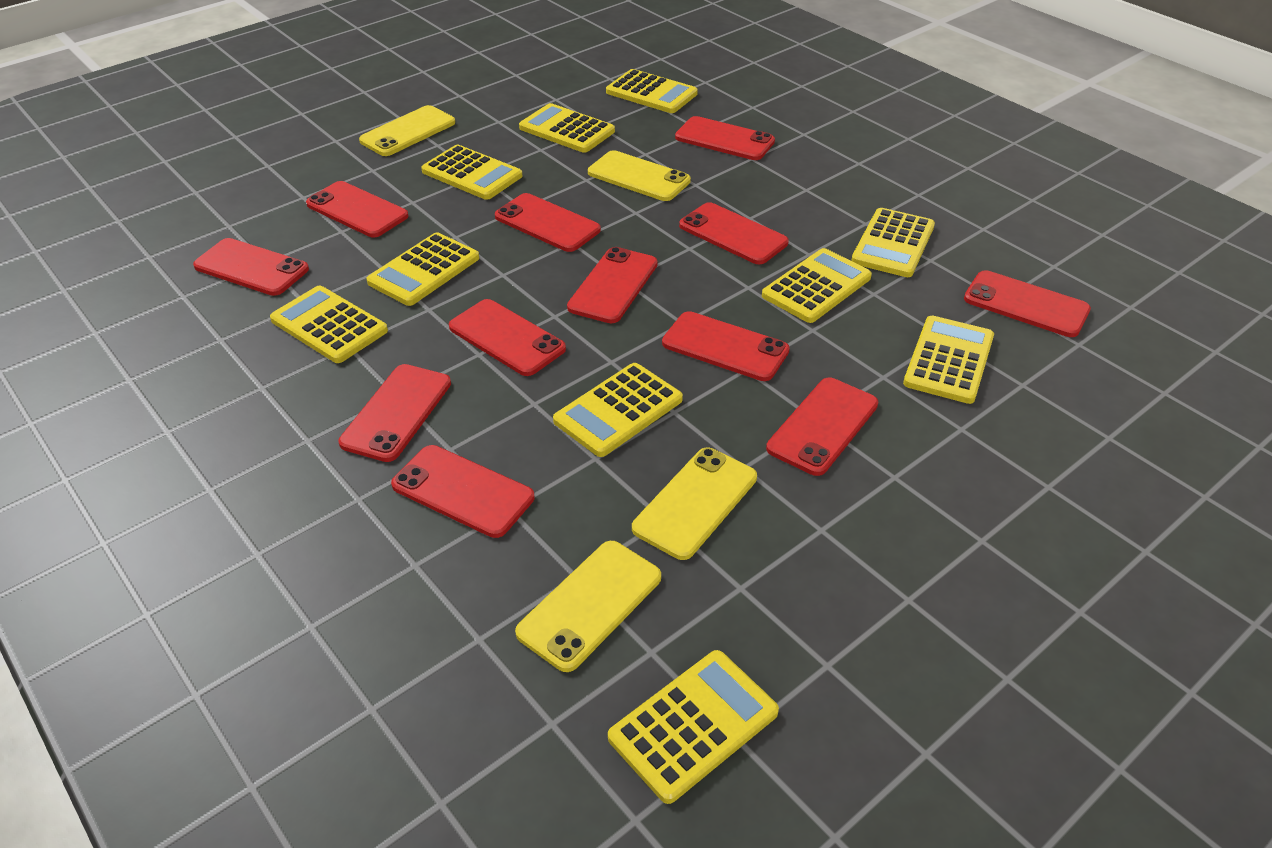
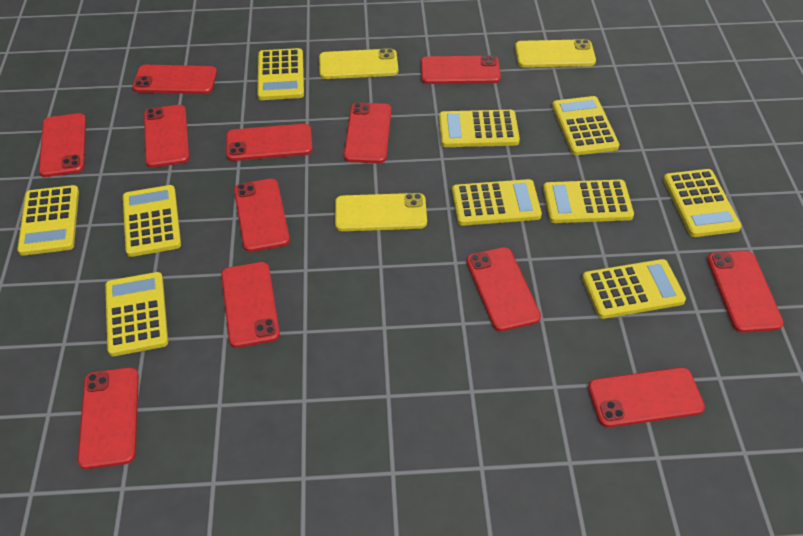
yellow phone: [359,105,455,156] [515,541,661,672] [588,150,691,201] [632,448,757,560] = 4 -> [319,48,398,79] [335,193,427,231] [515,39,596,68] = 3

